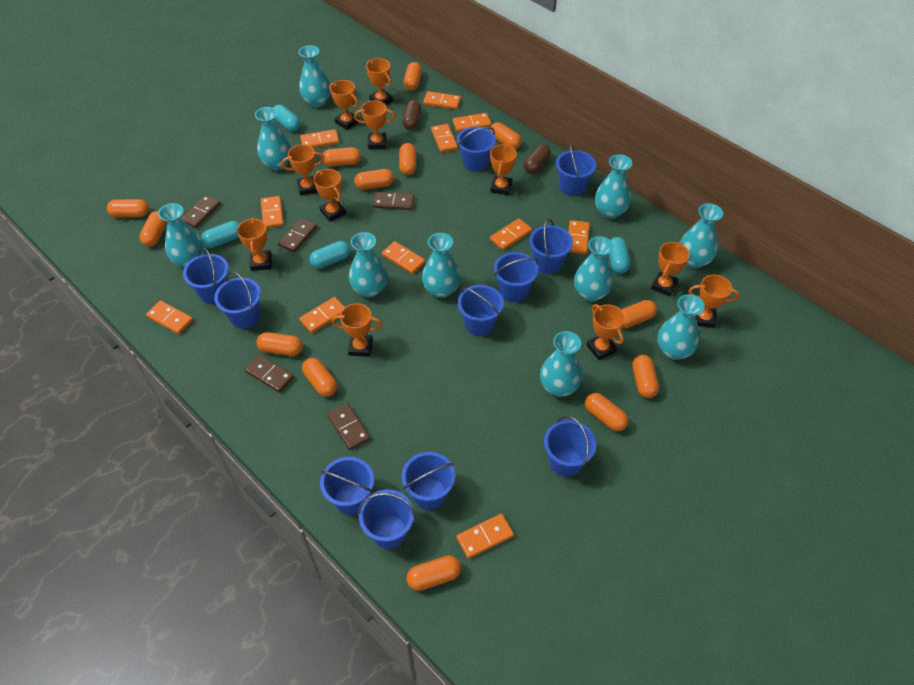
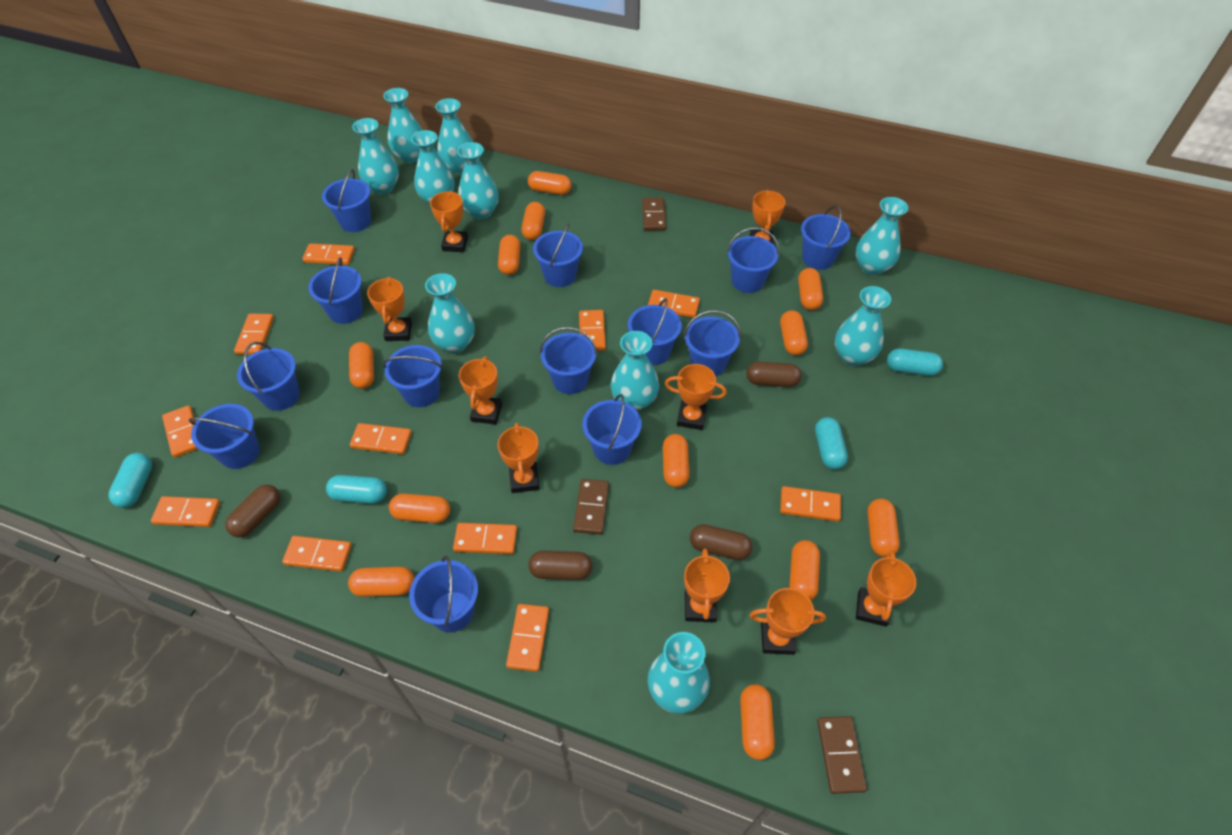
blue bucket: [183,247,229,304] [214,271,261,329] [320,457,374,515] [358,489,415,549] [402,452,455,510] [457,127,496,172] [458,285,504,336] [494,252,539,302] [529,218,573,274] [544,416,596,477] [556,143,596,196] = 11 -> [189,404,260,469] [237,342,300,411] [308,257,363,324] [322,169,371,232] [383,345,443,407] [409,556,478,633] [533,223,583,287] [540,327,597,394] [582,394,642,465] [628,298,682,365] [684,310,741,376] [727,227,779,293] [801,205,851,270] = 13
brown capsule: [402,100,421,130] [524,144,551,174] = 2 -> [225,485,280,538] [528,551,592,580] [690,524,752,560] [747,361,802,387] = 4
brown domino: [181,195,221,228] [245,354,294,393] [278,218,317,253] [327,403,370,450] [373,192,414,210] = 5 -> [573,479,609,535] [642,197,666,231] [817,716,867,794] = 3
orange capsule: [107,199,149,217] [139,211,167,246] [256,332,303,356] [302,358,337,397] [323,147,361,166] [354,169,394,190] [399,143,416,175] [404,62,422,90] [406,555,461,591] [490,122,522,149] [585,393,628,431] [621,300,657,328] [632,355,659,398] = 13 -> [348,567,414,597] [349,342,374,389] [389,493,450,523] [498,235,521,275] [521,202,545,240] [528,171,572,195] [663,434,690,488] [740,684,775,760] [780,310,808,356] [789,540,820,600] [798,268,823,310] [867,499,900,557] = 12
orange trophy: [237,217,272,271] [281,145,324,196] [314,169,346,222] [329,80,359,130] [332,303,382,357] [354,100,395,149] [366,58,393,105] [490,144,517,195] [587,304,625,360] [651,242,690,296] [688,275,740,328] = 11 -> [367,277,412,341] [430,191,468,252] [459,356,502,425] [498,423,540,493] [665,364,727,430] [684,549,730,622] [750,190,785,245] [750,588,826,655] [856,551,916,627] = 9

